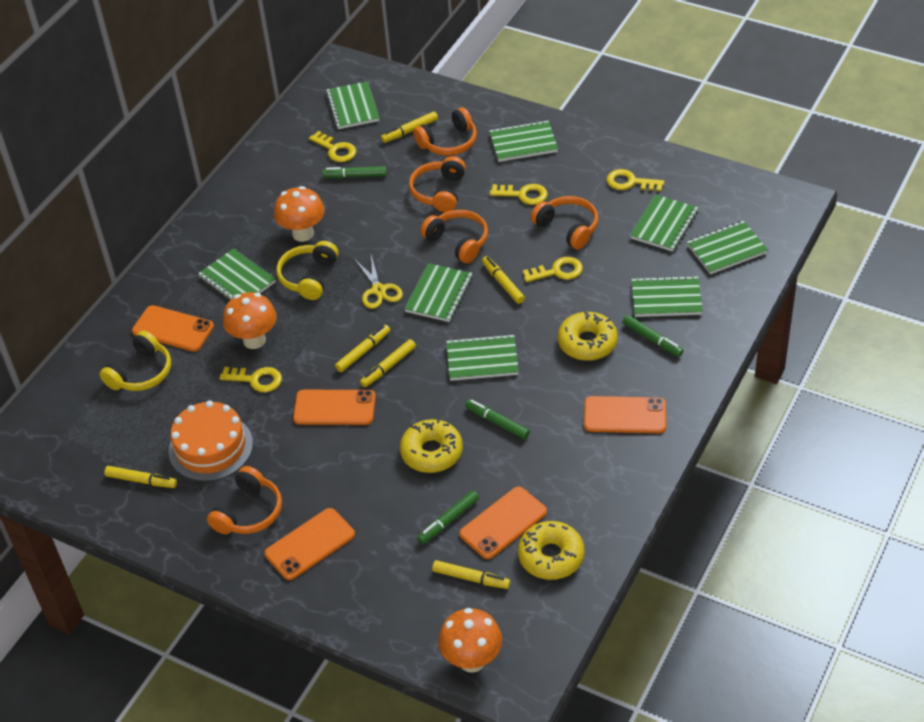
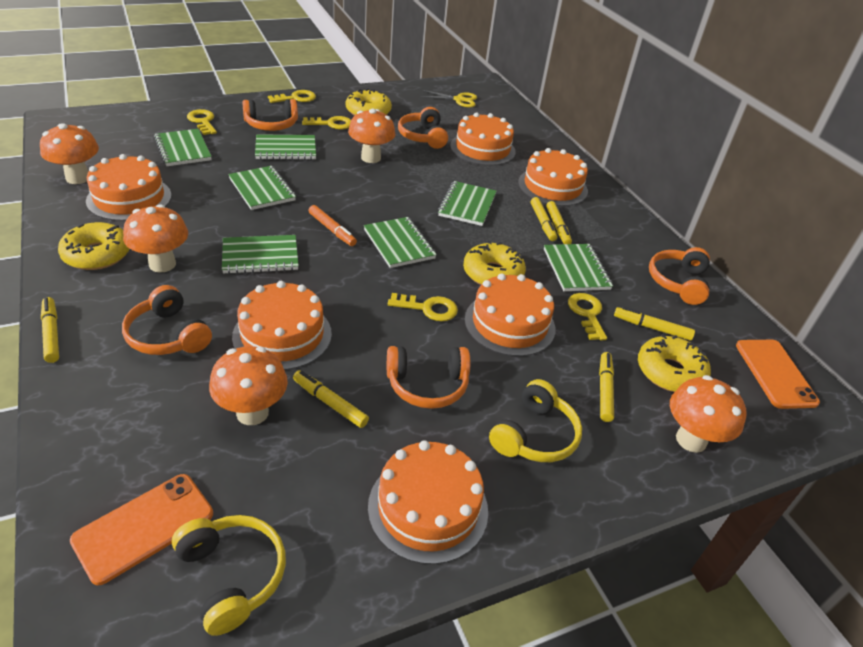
green marker: [322,166,387,178] [417,490,479,544] [465,399,530,439] [623,315,684,357] = 4 -> none = 0
green notebook: [198,248,276,300] [326,81,379,129] [404,263,473,322] [446,334,519,381] [489,120,558,162] [630,195,698,252] [631,275,703,317] [687,221,768,274] = 8 -> [154,129,212,166] [222,235,299,274] [228,166,296,210] [255,134,316,160] [364,217,437,268] [438,181,497,226] [544,244,613,291] = 7
orange cake: [168,400,253,481] = 1 -> [86,154,172,221] [232,281,332,370] [368,440,488,564] [450,112,516,166] [465,273,556,356] [518,148,588,206] = 6
orange marker: none = 0 -> [309,205,357,246] = 1
orange mushroom: [223,292,277,349] [274,186,325,242] [438,608,502,673] = 3 -> [40,123,99,184] [123,204,188,273] [209,346,288,425] [348,109,396,163] [670,375,747,453] = 5
orange phone: [132,305,214,352] [265,508,355,580] [293,390,376,425] [459,486,547,559] [584,396,666,433] = 5 -> [70,474,213,585] [736,340,820,409] = 2
yellow donut: [400,418,463,473] [518,521,585,580] [558,310,618,361] = 3 -> [58,222,130,270] [346,89,392,116] [463,241,526,285] [638,334,711,392] = 4

